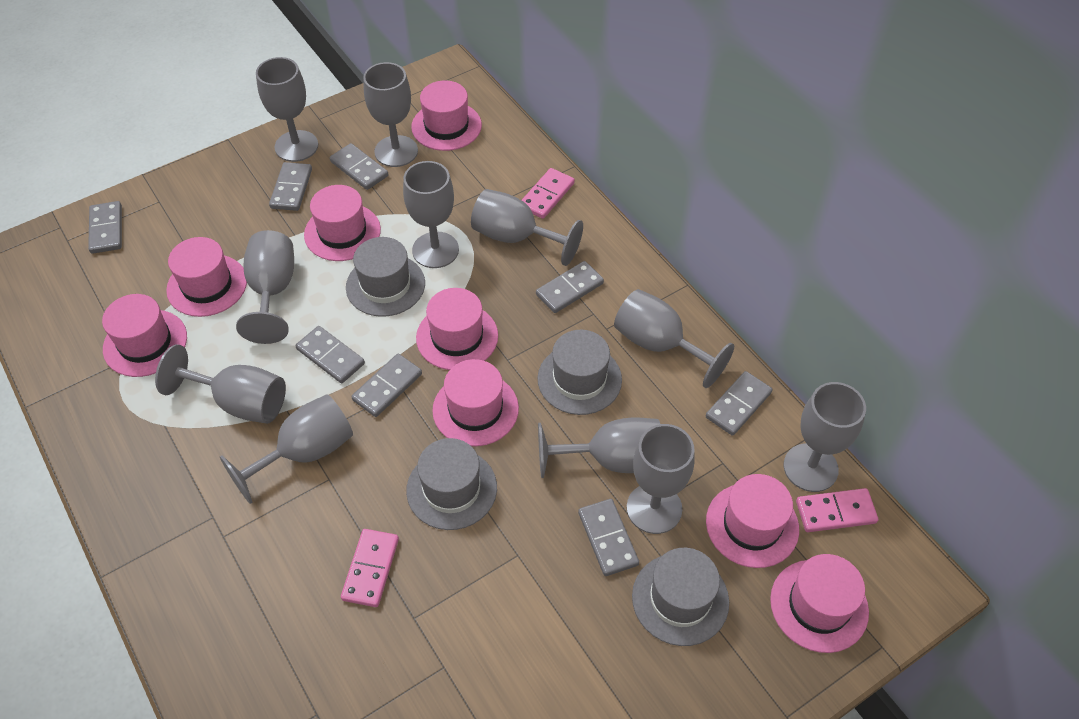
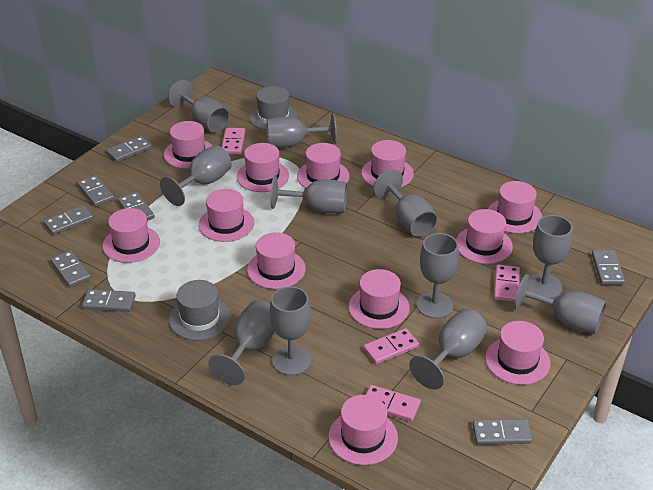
grey hat: [346,237,425,317] [406,438,497,530] [538,330,622,415] [632,548,729,646] = 4 -> [169,280,231,340] [249,86,298,131] = 2
pink domino: [341,529,399,607] [522,168,575,219] [796,488,878,532] = 3 -> [222,128,245,154] [363,328,419,364] [366,385,421,422] [494,265,520,302] = 4
pink hat: [102,294,187,377] [166,237,247,317] [304,185,381,261] [411,80,482,151] [416,288,498,370] [432,359,519,446] [706,474,799,568] [770,554,869,653] = 8 -> [103,208,160,263] [164,121,212,169] [199,189,254,242] [237,143,289,192] [247,232,306,289] [297,143,349,188] [328,395,398,465] [349,269,410,329] [361,140,414,188] [456,209,513,264] [485,321,550,385] [488,181,542,233] = 12

